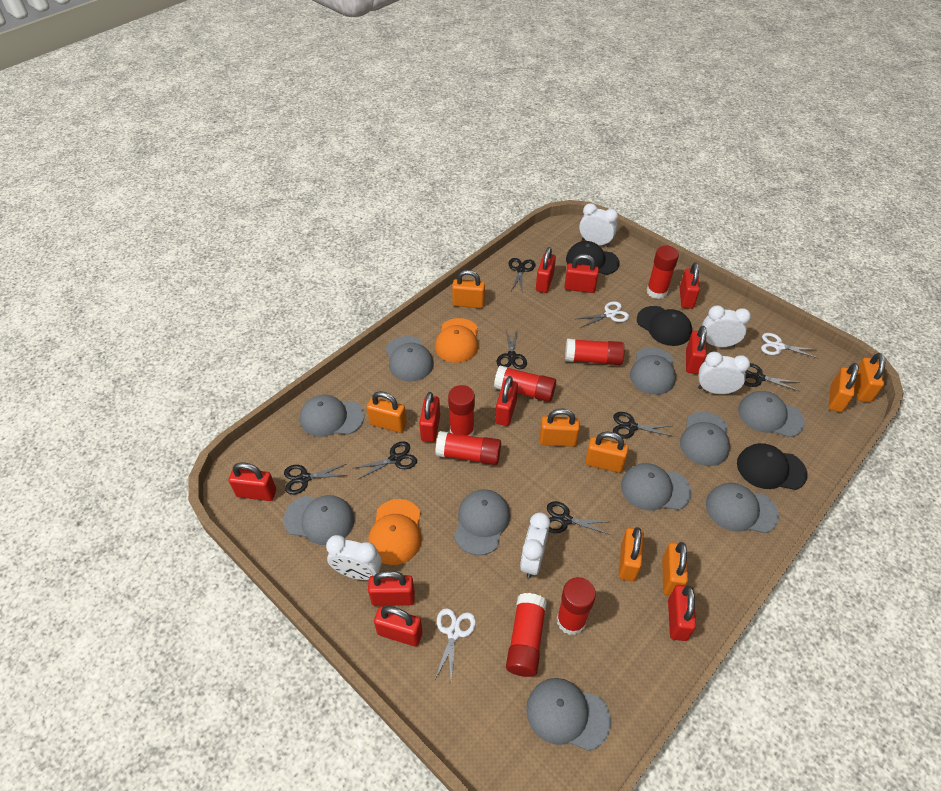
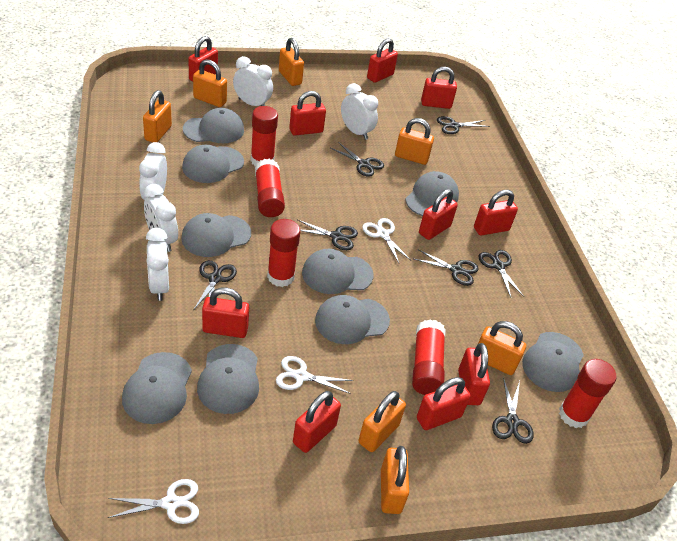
black cap: [566,241,620,275] [637,306,692,346] [737,443,808,490] = 3 -> none = 0
grey cap: [284,495,355,545] [300,395,364,437] [385,336,434,381] [454,489,510,555] [526,678,611,751] [621,463,692,510] [630,347,676,395] [680,412,730,466] [706,483,779,533] [738,391,805,437] = 10 -> [122,352,192,424] [182,145,244,183] [182,213,251,257] [183,108,244,143] [197,344,259,414] [302,249,373,294] [315,295,390,344] [405,171,459,216] [522,332,584,392] = 9
orange cap: [368,499,422,565] [435,318,478,363] = 2 -> none = 0
orange padlock: [367,391,407,433] [452,270,485,308] [540,409,580,447] [585,432,629,473] [619,527,644,581] [662,542,688,596] [829,363,859,412] [855,353,885,402] = 8 -> [143,90,172,142] [193,59,227,107] [279,38,304,86] [358,391,406,452] [381,446,409,514] [395,118,434,165] [478,321,526,375] = 7
red glue stick: [435,431,501,465] [448,385,475,436] [494,365,556,402] [506,593,547,677] [557,577,596,635] [565,339,625,365] [647,246,679,299] = 7 -> [251,106,278,166] [255,159,285,217] [267,219,300,287] [412,320,446,395] [559,359,617,428] = 5

